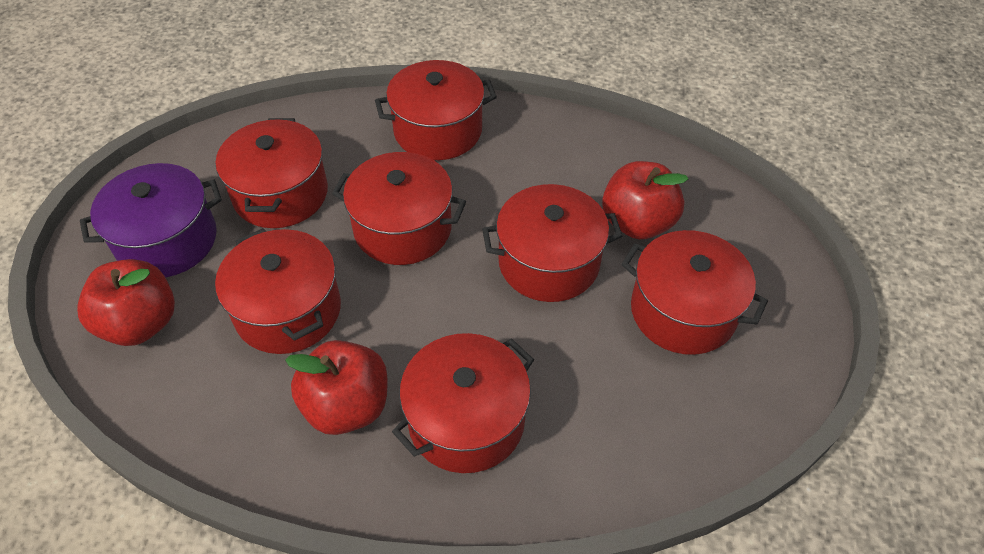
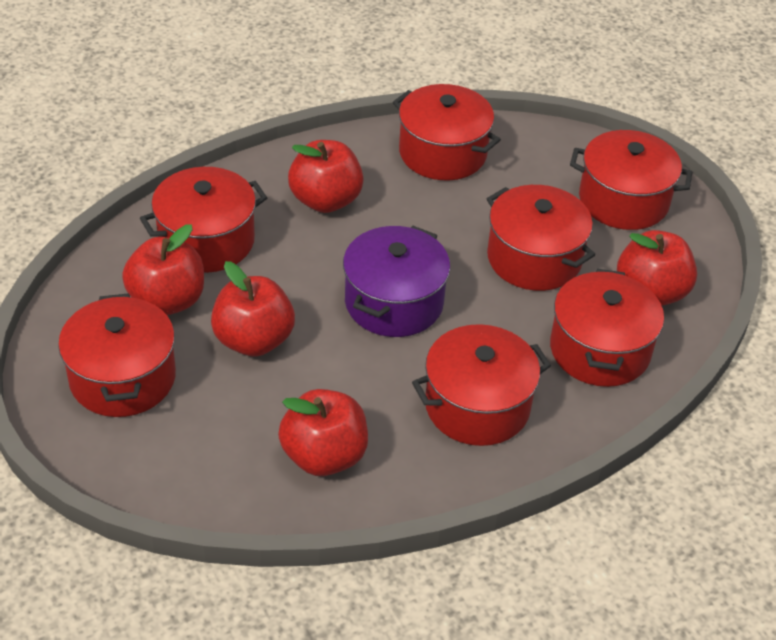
red apple: [77,259,175,346] [285,340,388,435] [602,161,688,239] = 3 -> [122,224,204,315] [211,261,295,357] [278,389,368,476] [288,140,364,213] [617,230,697,306] = 5

